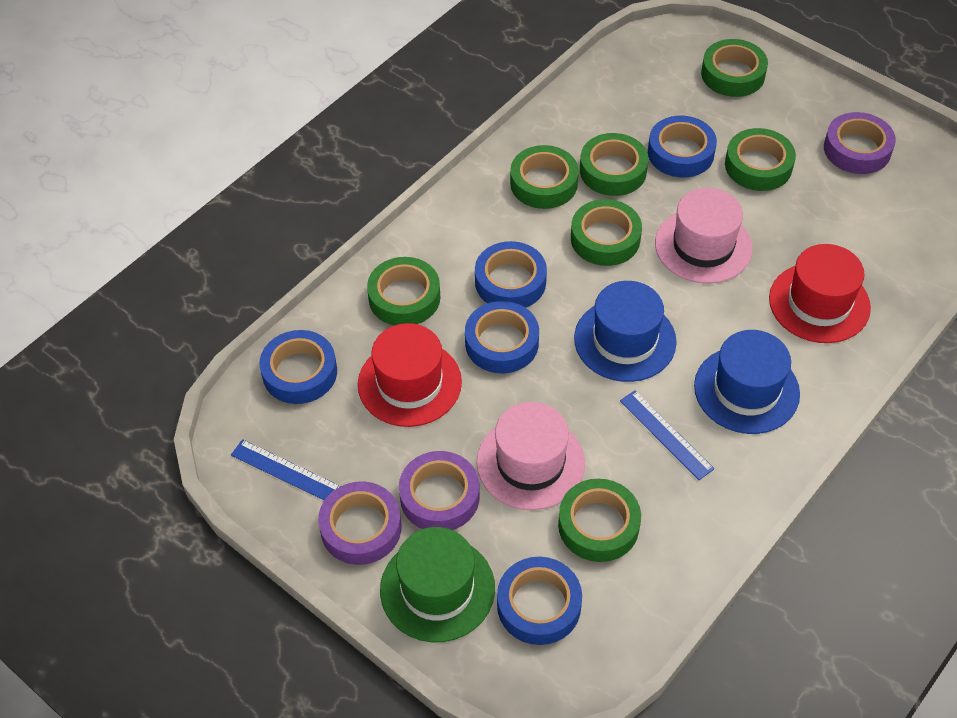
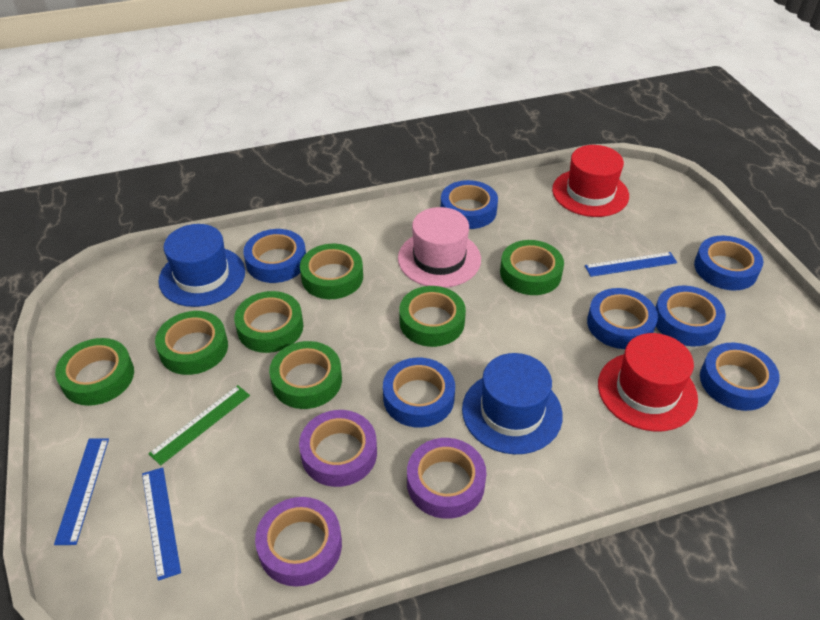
blue ruler: [231,439,340,500] [620,390,714,480] = 2 -> [54,438,109,545] [142,467,181,581] [585,252,677,277] = 3
blue tape: [259,330,337,404] [465,301,539,373] [475,241,547,308] [497,557,582,645] [648,116,717,178] = 5 -> [243,229,306,283] [383,358,455,428] [441,180,498,229] [587,288,658,349] [656,286,726,346] [694,236,763,290] [700,343,780,411] = 7
green hat: [380,527,495,642] = 1 -> none = 0
green ruler: none = 0 -> [148,385,250,466] = 1
pink hat: [477,402,585,510] [655,188,753,284] = 2 -> [398,207,481,288] = 1

